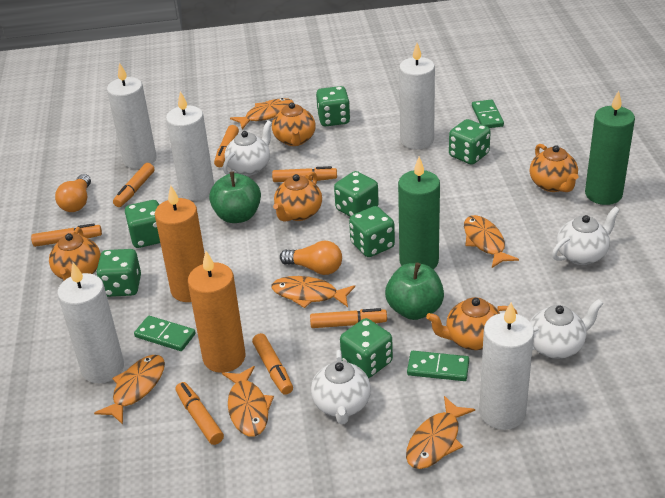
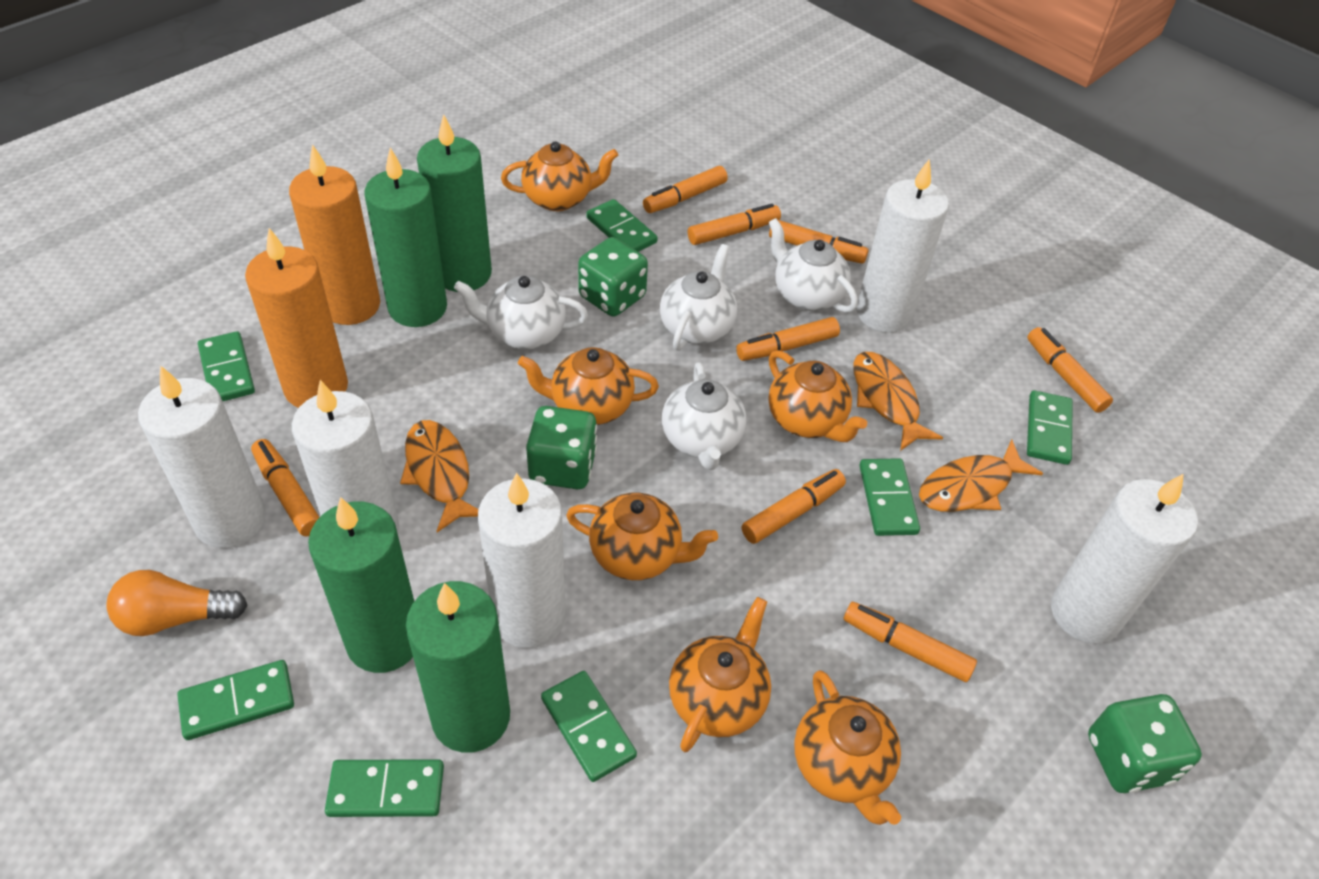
green apple: [209,171,261,223] [385,263,444,320] = 2 -> none = 0
green candle: [398,157,440,269] [585,91,635,205] = 2 -> [308,497,414,673] [364,148,447,327] [406,581,510,753] [417,114,492,292] = 4
green dice: [96,249,141,297] [125,200,160,248] [316,86,350,126] [334,171,379,217] [340,318,393,378] [349,206,395,257] [449,119,491,165] = 7 -> [526,406,597,489] [578,237,648,317] [1088,694,1202,793] = 3
green domino: [134,316,196,351] [407,351,469,381] [472,100,504,128] = 3 -> [177,660,294,740] [198,331,255,401] [325,759,444,817] [541,671,637,782] [586,199,658,252] [859,458,920,536] [1027,390,1073,465] = 7
orange fish: [94,355,165,425] [222,366,274,437] [230,98,294,129] [272,276,355,308] [406,396,475,469] [464,215,519,268] = 6 -> [400,420,478,532] [853,352,943,451] [919,439,1043,512] = 3
orange light bulb: [55,174,91,212] [280,241,342,275] = 2 -> [107,570,247,636] = 1
orange marker: [31,223,102,247] [113,163,154,207] [176,382,224,445] [214,125,239,167] [252,333,293,395] [272,166,337,182] [310,308,387,328] = 7 -> [251,439,320,537] [643,166,728,213] [688,204,781,245] [736,317,840,361] [742,469,846,544] [769,220,868,264] [844,602,977,682] [1027,327,1113,413] = 8
orange teapot: [49,227,101,280] [272,101,315,146] [273,171,322,222] [426,297,517,350] [530,144,578,192] = 5 -> [501,141,618,211] [518,347,659,425] [566,493,718,580] [669,597,771,752] [769,350,867,442] [794,670,901,825] = 6

